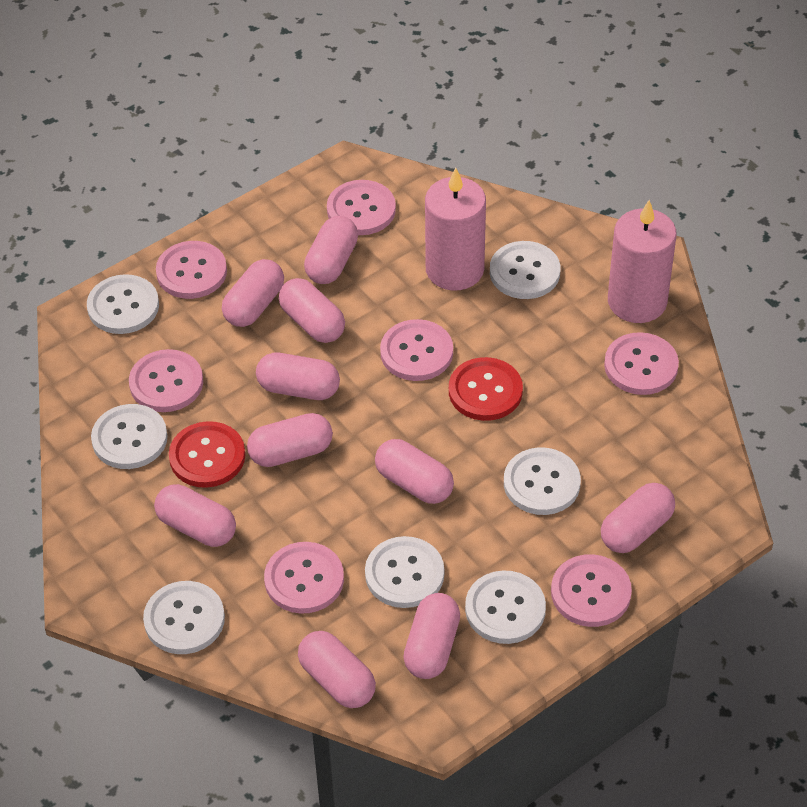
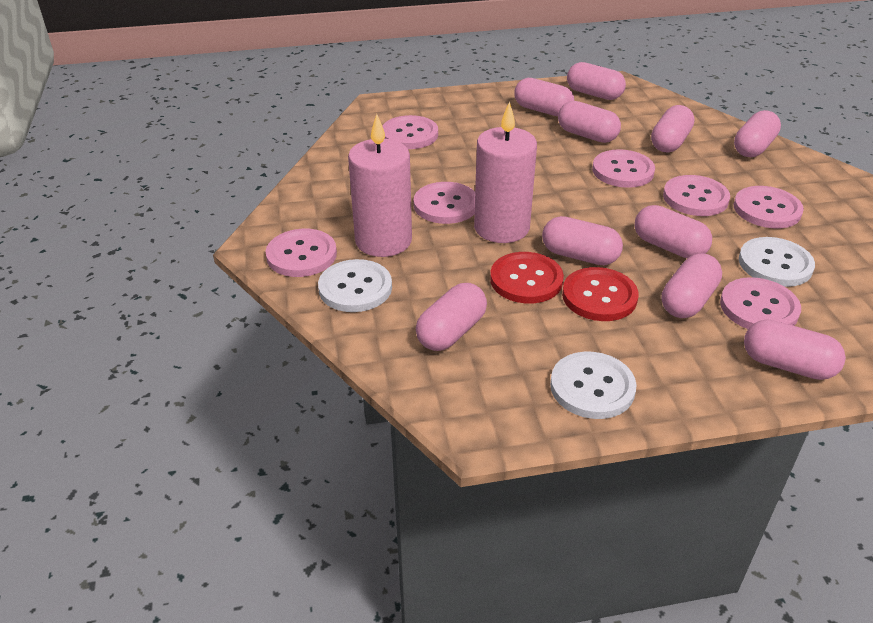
white button: [87,274,159,334] [91,404,168,469] [143,581,225,654] [365,536,444,608] [465,570,546,644] [490,241,561,299] [504,447,581,515] = 7 -> [318,259,392,312] [550,352,637,419] [739,237,815,287] = 3

